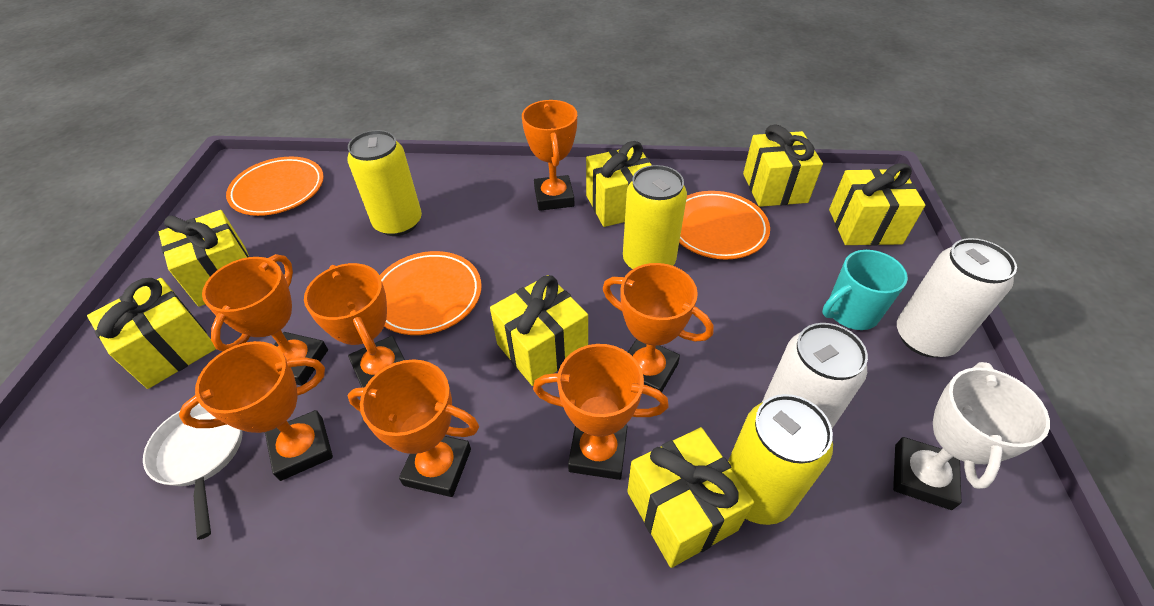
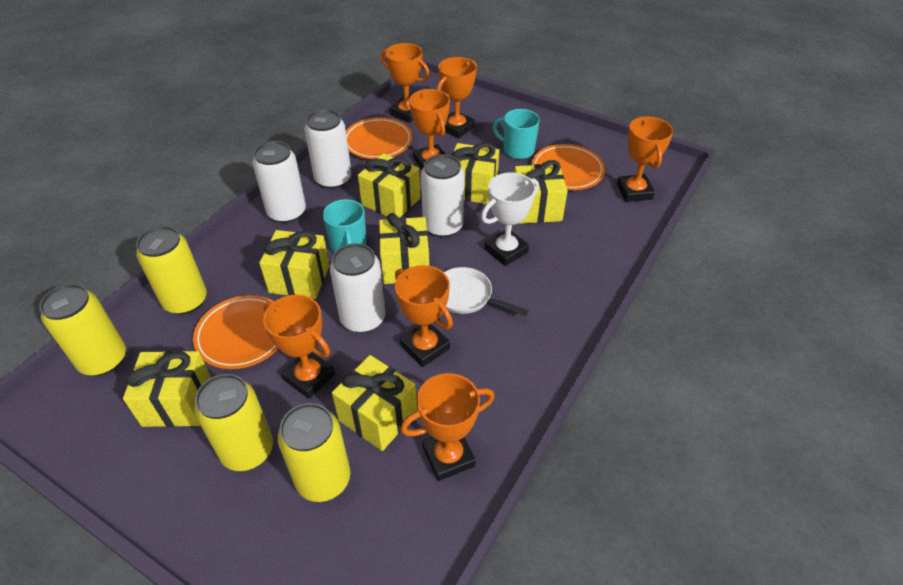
turquoise mug: [822,250,908,330] = 1 -> [323,199,367,253] [493,109,540,159] = 2
white can: [762,323,868,428] [897,238,1017,357] = 2 -> [252,141,306,223] [305,109,352,189] [330,243,386,333] [421,154,464,238] = 4
yellow can: [347,130,422,236] [623,165,687,270] [728,394,833,525] = 3 -> [39,284,126,376] [136,226,207,314] [194,374,273,471] [278,403,350,502] = 4

